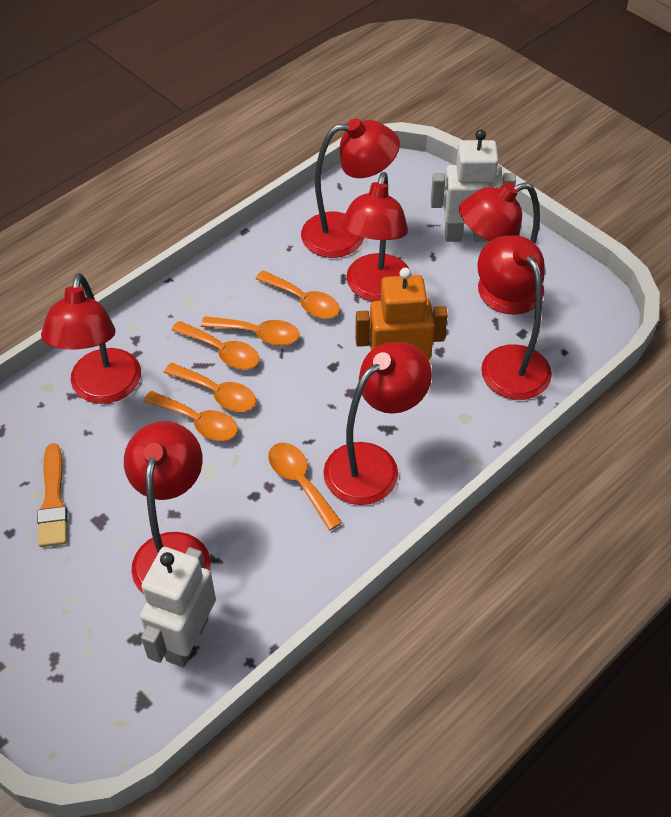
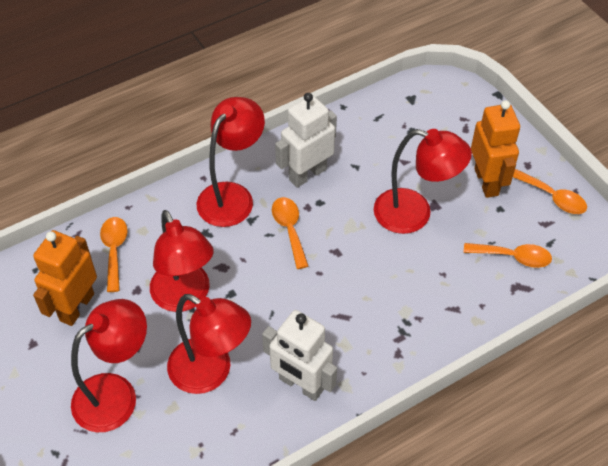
orange brush: [37,443,68,547] = 1 -> none = 0
orange robot: [355,268,448,360] = 1 -> [33,230,97,326] [471,100,520,198] = 2
orange spoon: [143,391,238,441] [164,363,256,412] [172,321,259,370] [201,316,300,346] [256,271,340,319] [268,443,342,530] = 6 -> [100,217,127,292] [272,197,308,269] [463,243,552,268] [513,169,587,214] = 4
red lamp: [41,273,141,404] [124,421,211,594] [301,119,400,258] [323,342,432,505] [341,172,412,302] [459,182,544,315] [477,235,552,400] = 7 -> [71,299,147,432] [150,210,214,312] [167,294,251,394] [197,97,265,227] [374,129,472,234] = 5

